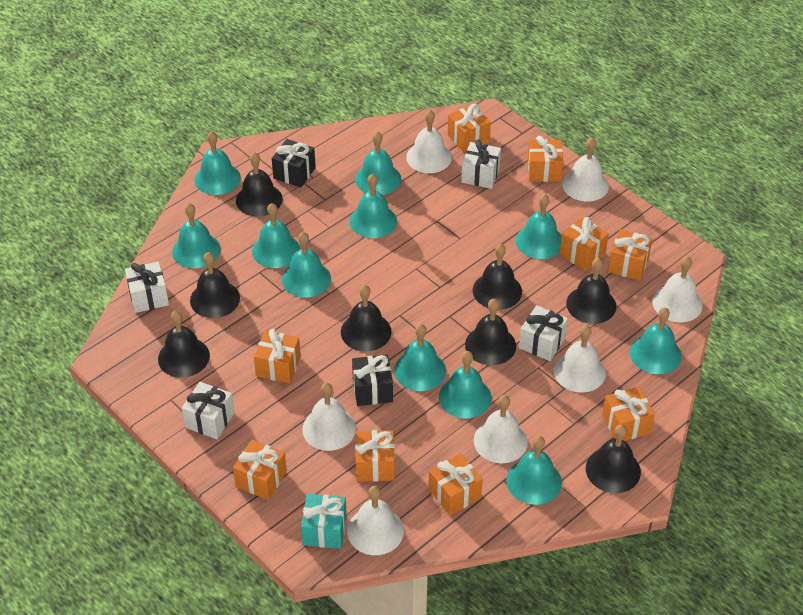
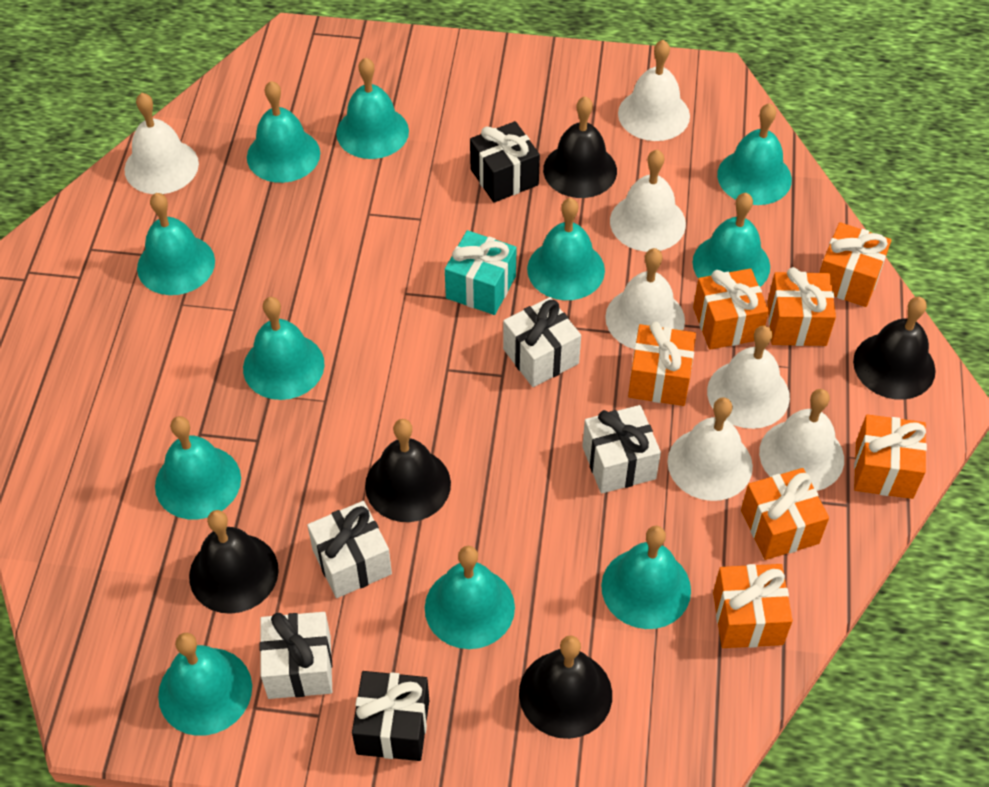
black bell: [158,311,210,378] [190,252,240,318] [236,152,283,217] [341,285,391,352] [465,299,516,365] [473,244,522,310] [566,258,616,324] [586,425,641,493] = 8 -> [189,510,279,614] [365,419,451,522] [519,636,612,739] [543,96,617,198] [853,297,936,400] = 5
orange gift: [233,440,287,500] [254,329,301,384] [355,430,395,482] [428,453,483,516] [448,104,491,152] [528,136,564,182] [559,217,609,271] [602,387,655,441] [608,229,652,281] = 9 -> [628,322,696,406] [693,268,769,350] [713,564,793,648] [741,468,829,560] [767,267,836,346] [820,222,892,307] [854,414,927,499] = 7

